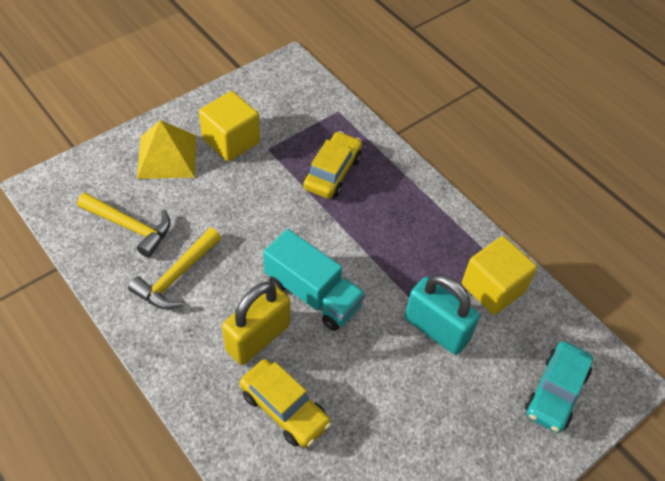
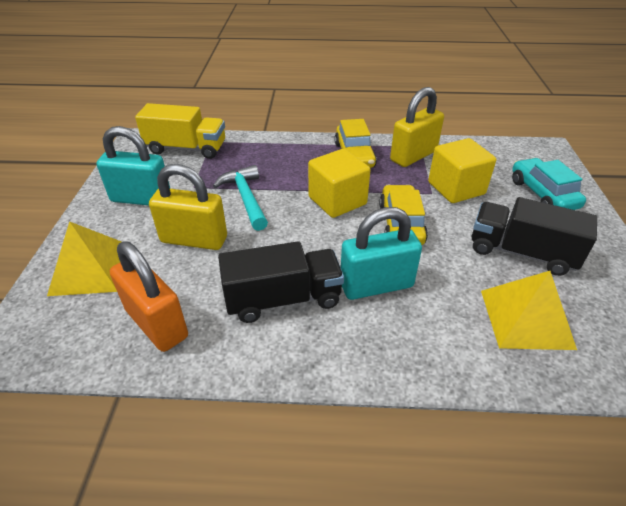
black truck: none = 0 -> [218,241,344,323] [472,197,597,276] = 2
orange padlock: none = 0 -> [110,241,188,352] = 1
turquoise hammer: none = 0 -> [213,165,268,231] = 1
turquoise padlock: [405,274,480,355] = 1 -> [96,126,170,206] [341,207,422,300] = 2
turquoise truck: [263,229,365,331] = 1 -> none = 0
yellow hammer: [77,193,171,257] [128,228,221,309] = 2 -> none = 0
yellow padlock: [222,282,290,365] = 1 -> [149,164,227,250] [390,87,444,167] = 2
yellow pyramid: [137,120,196,179] = 1 -> [47,221,122,296] [481,271,577,350] = 2
yellow truck: none = 0 -> [135,103,225,159] = 1

